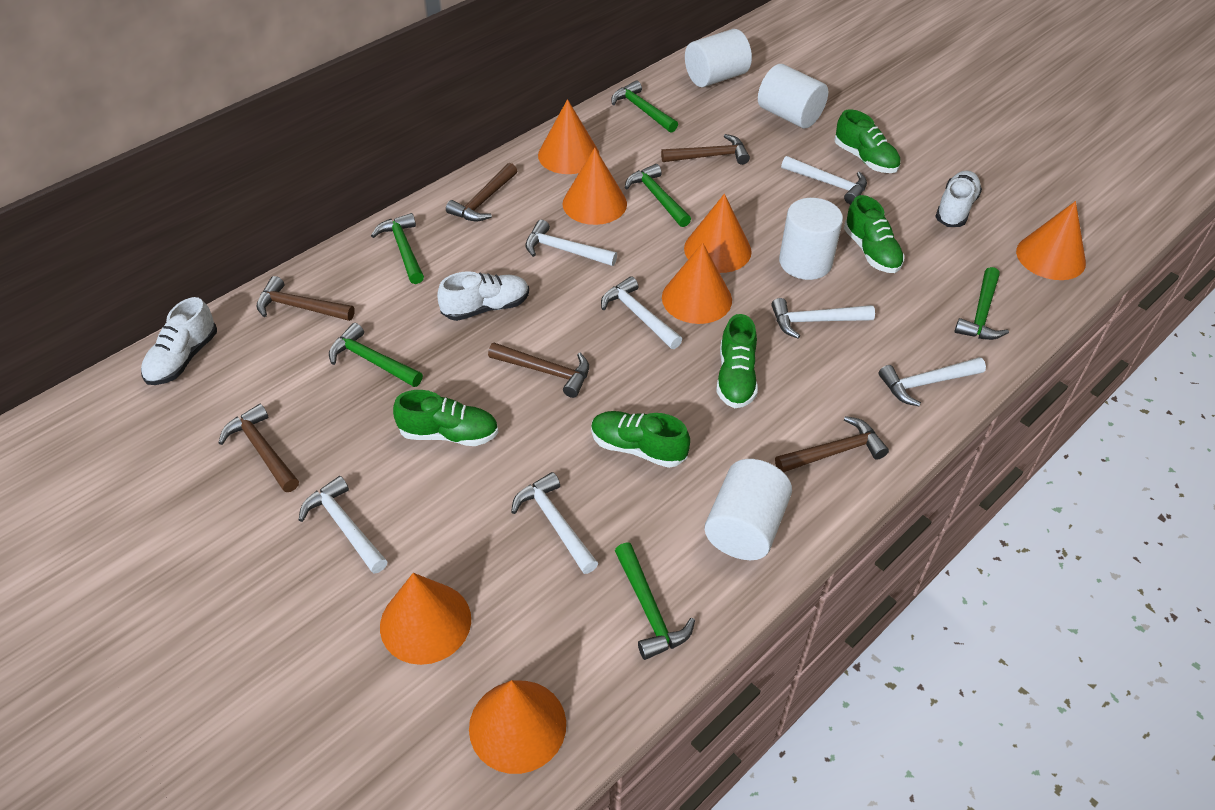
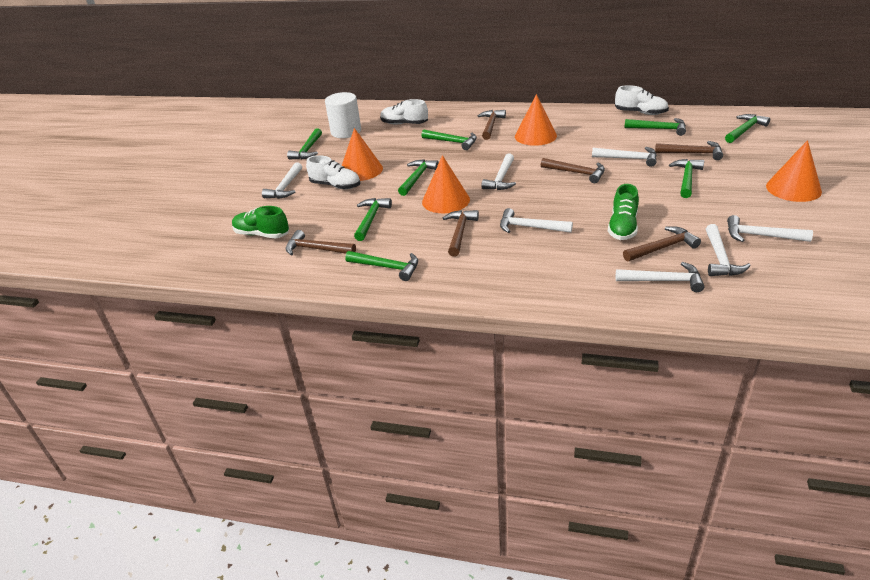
green hammer: [329,323,423,387] [371,213,424,284] [611,81,678,133] [615,542,695,660] [625,164,691,227] [954,267,1009,340] = 6 -> [287,128,322,160] [345,251,418,281] [354,198,392,241] [398,159,439,196] [422,130,477,150] [624,118,686,136] [669,159,704,198] [725,114,770,143] = 8
green shoe: [393,390,498,446] [591,411,690,468] [716,314,758,408] [834,109,900,173] [844,195,904,273] = 5 -> [232,206,289,239] [608,184,639,240] = 2
orange cone: [380,573,471,665] [469,680,566,774] [538,99,599,174] [562,148,627,225] [662,243,732,324] [684,194,752,273] [1016,201,1086,280] = 7 -> [342,128,383,181] [422,155,470,213] [515,94,557,146] [766,140,822,202] = 4
white cylinder: [685,29,752,87] [705,459,792,560] [758,64,828,128] [779,198,843,280] = 4 -> [325,92,361,138] = 1

